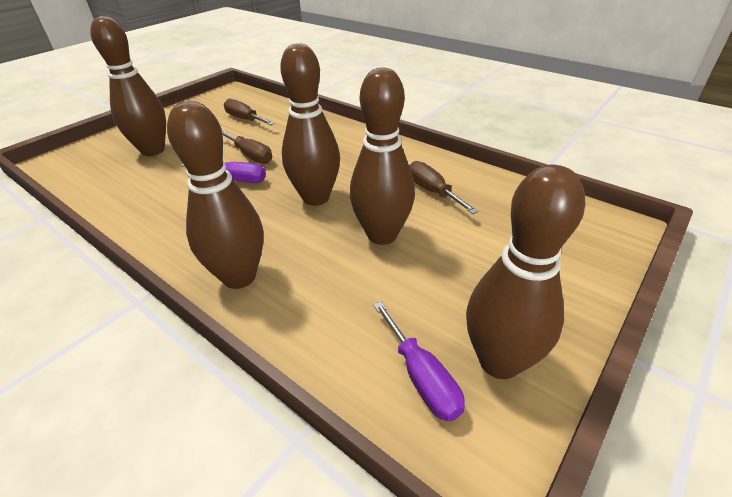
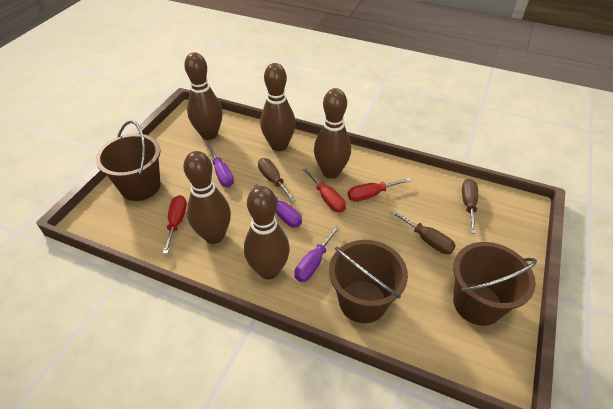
brown bucket: none = 0 -> [95,120,161,201] [329,240,408,323] [453,242,537,326] = 3
purple screwdriver: [181,162,266,183] [373,301,465,422] = 2 -> [207,144,234,187] [254,184,302,227] [294,226,340,282] = 3
red screwdriver: none = 0 -> [163,195,187,254] [303,168,346,213] [348,178,411,202] = 3

